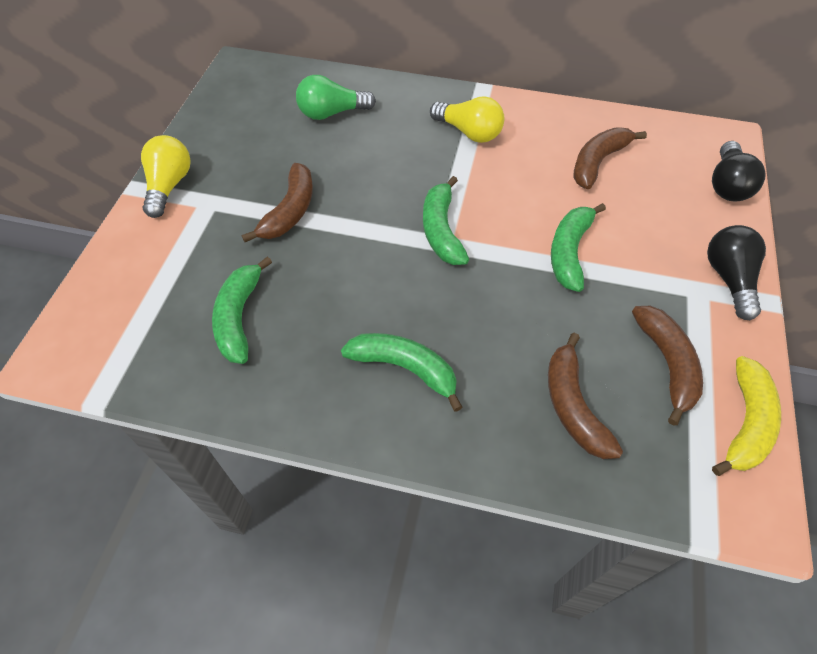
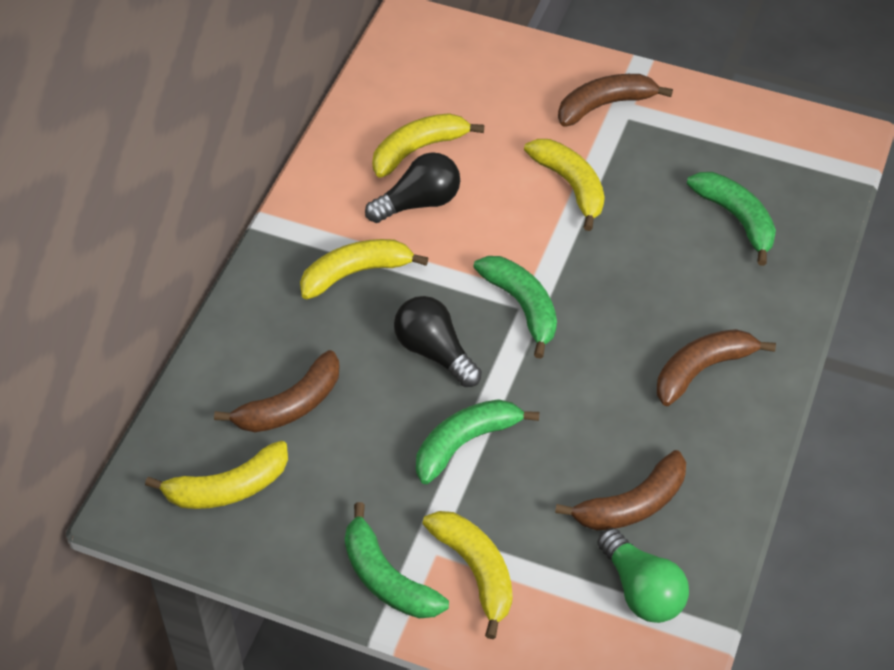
yellow banana: [712,356,781,476] = 1 -> [145,441,288,509] [300,239,428,299] [372,113,484,178] [422,511,513,639] [524,139,605,231] = 5
yellow light bulb: [141,135,191,218] [430,96,504,143] = 2 -> none = 0

